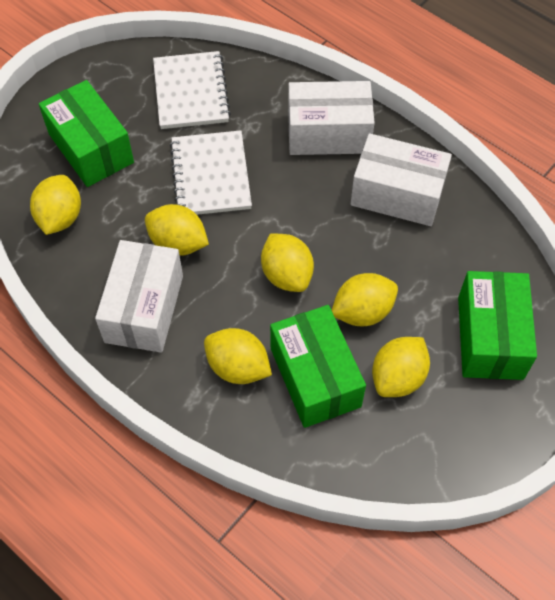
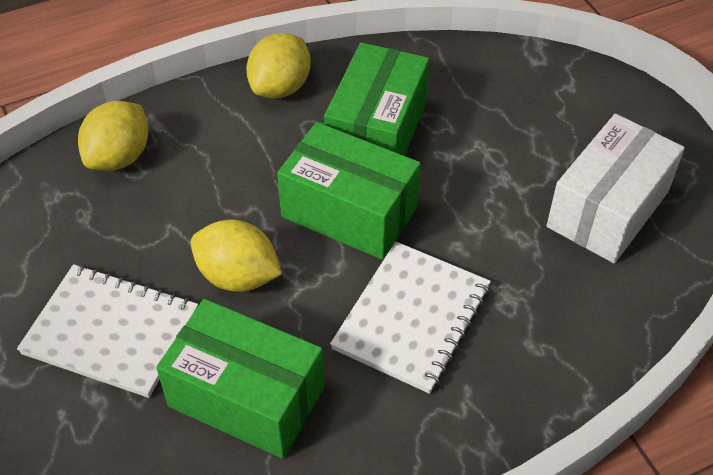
white box: [95,240,183,353] [288,81,375,155] [351,133,452,226] = 3 -> [547,114,685,263] = 1
yellow lemon: [30,175,81,235] [145,204,209,256] [204,328,272,384] [261,233,314,292] [332,273,398,326] [372,337,430,397] = 6 -> [78,101,148,171] [190,219,282,292] [246,33,311,98] = 3

